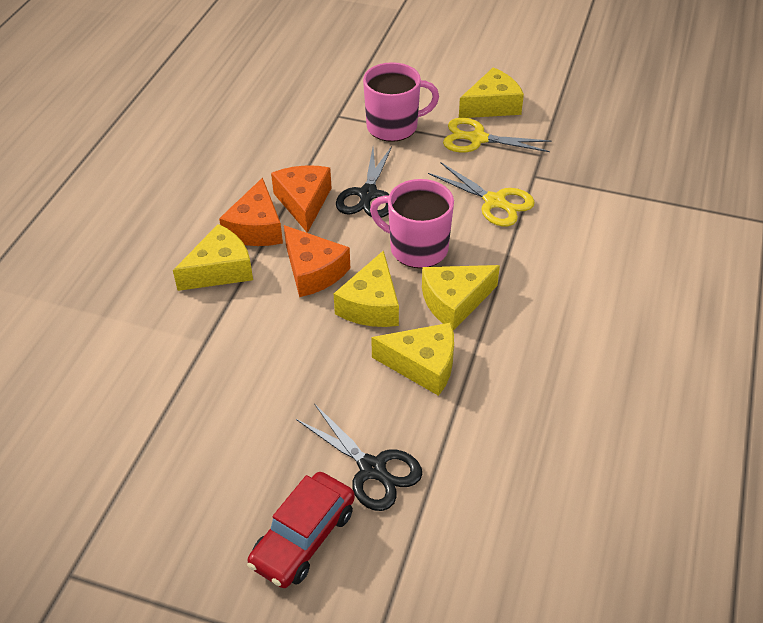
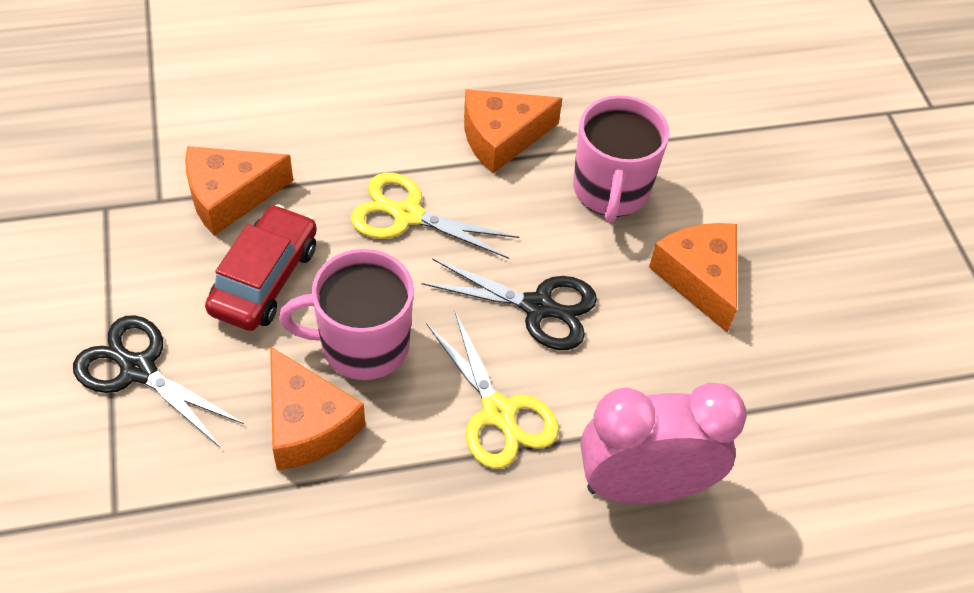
orange cheese: [219,177,283,246] [271,165,331,233] [284,225,350,297] = 3 -> [185,146,293,236] [270,346,365,470] [464,89,562,173] [649,223,737,333] = 4
pink clock: none = 0 -> [581,383,747,503] = 1
yellow cheese: [173,224,253,291] [334,250,399,327] [371,323,454,396] [422,265,500,331] [459,67,524,118] = 5 -> none = 0

